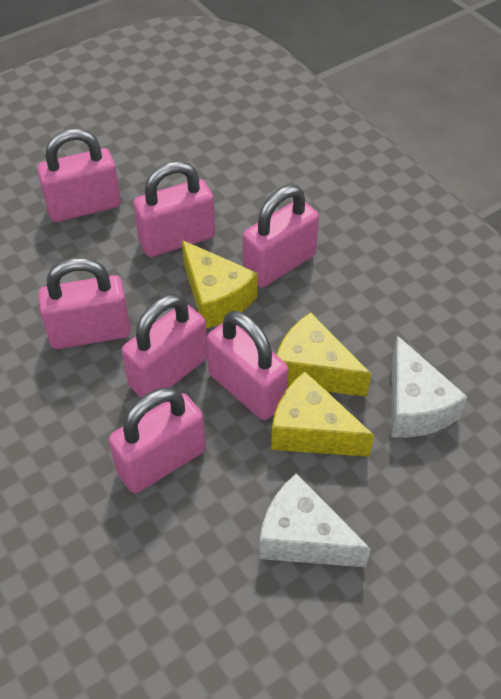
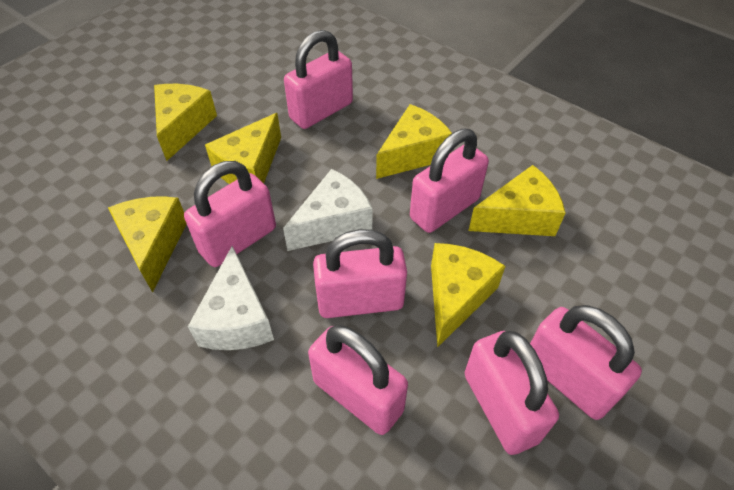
yellow cheese: [182,240,258,329] [271,371,374,457] [277,312,371,397] = 3 -> [108,196,187,292] [154,84,217,161] [205,113,281,184] [376,104,452,179] [431,243,506,348] [468,165,566,236] = 6

